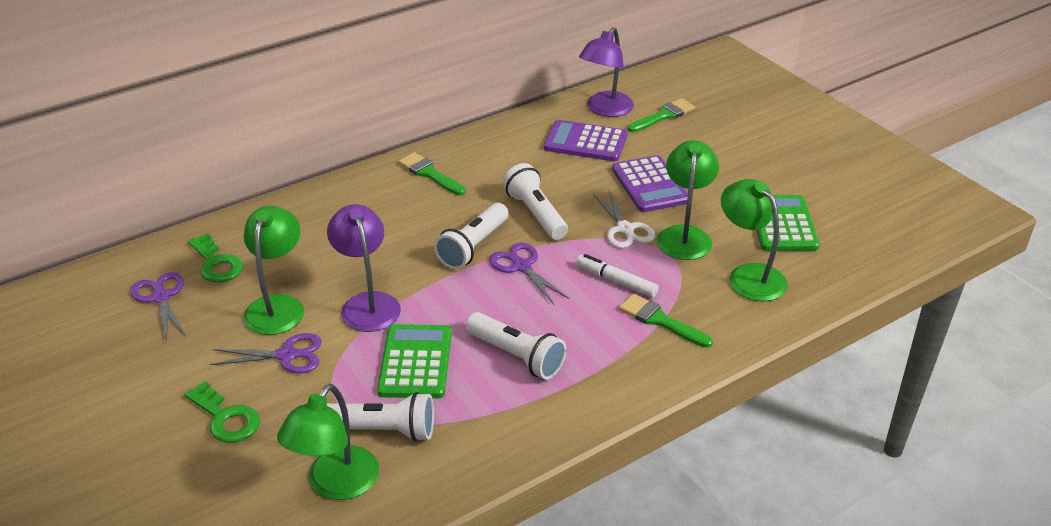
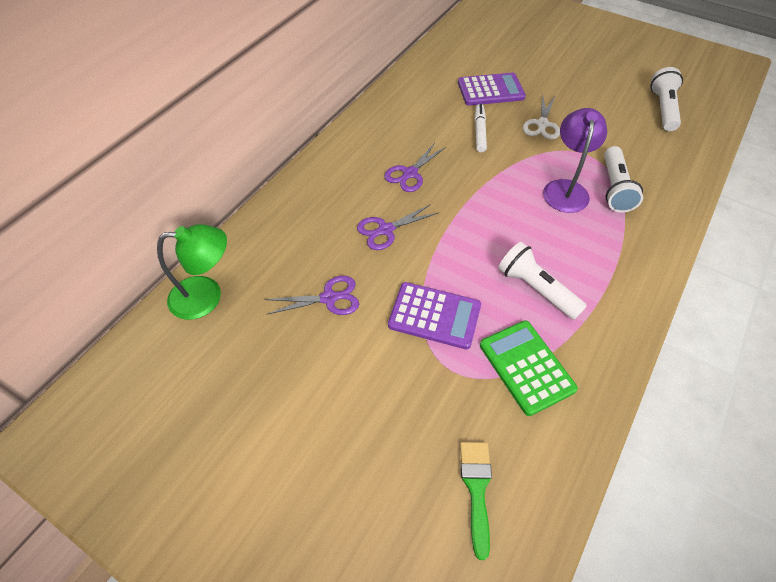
green brush: [398,152,466,196] [619,294,713,348] [628,98,695,132] = 3 -> [460,442,492,560] = 1
green calculator: [377,324,452,398] [756,195,820,251] = 2 -> [480,321,578,416] = 1
green key: [184,381,260,443] [188,233,243,283] = 2 -> none = 0
green lamp: [244,206,304,335] [277,384,379,500] [657,140,719,260] [721,179,788,301] = 4 -> [157,224,227,320] = 1
purple lamp: [327,204,401,332] [579,27,634,117] = 2 -> [543,108,607,213] = 1
white flashlight: [327,392,434,442] [434,203,509,269] [466,312,566,380] [503,163,568,240] = 4 -> [498,242,587,320] [604,146,643,213] [650,67,683,131] = 3

